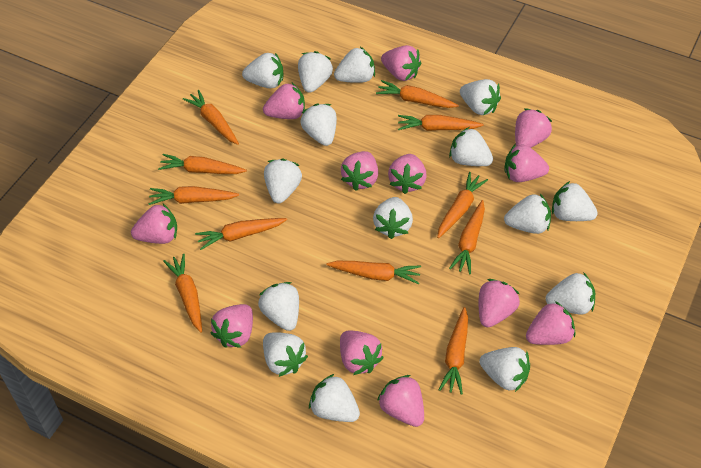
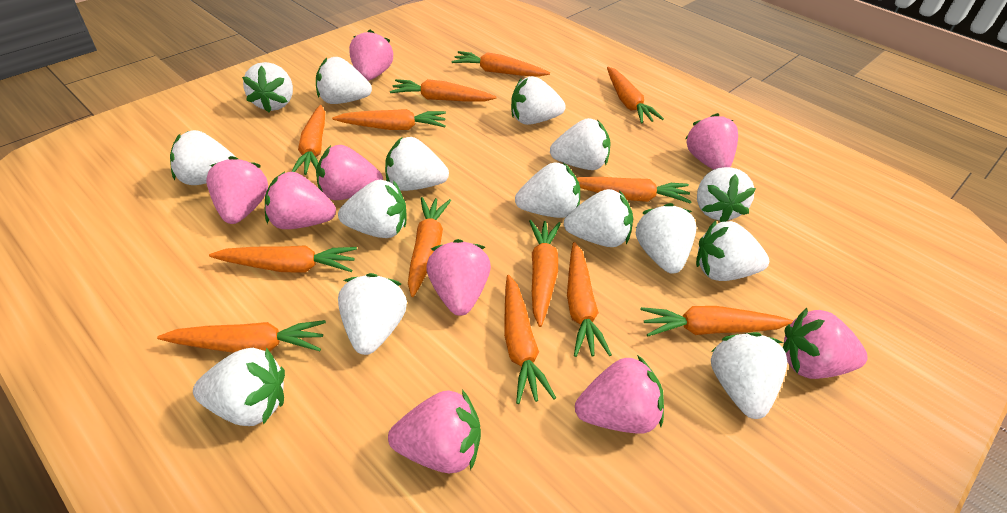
orange carrot: [149,186,239,205] [158,154,247,174] [163,254,202,333] [183,90,239,145] [195,218,287,250] [326,261,421,284] [376,80,459,108] [398,115,483,131] [437,172,488,238] [439,307,468,395] [449,200,485,274] = 11 -> [157,320,326,353] [209,245,357,273] [291,105,325,175] [332,109,446,130] [390,79,496,102] [408,197,451,297] [451,51,550,77] [504,275,556,404] [529,220,561,327] [567,242,612,357] [577,177,692,204] [607,67,664,124] [640,306,793,336] = 13
pink strawberry: [131,204,177,244] [210,304,253,348] [263,83,305,119] [340,331,384,375] [341,151,378,191] [377,375,424,427] [381,45,421,81] [388,154,427,194] [479,279,520,327] [505,144,549,182] [515,108,552,148] [526,301,575,345] = 12 -> [206,156,268,224] [265,172,336,229] [316,145,383,200] [349,29,393,81] [388,390,481,473] [426,239,491,316] [575,355,664,434] [685,113,738,170] [783,308,868,379] = 9

